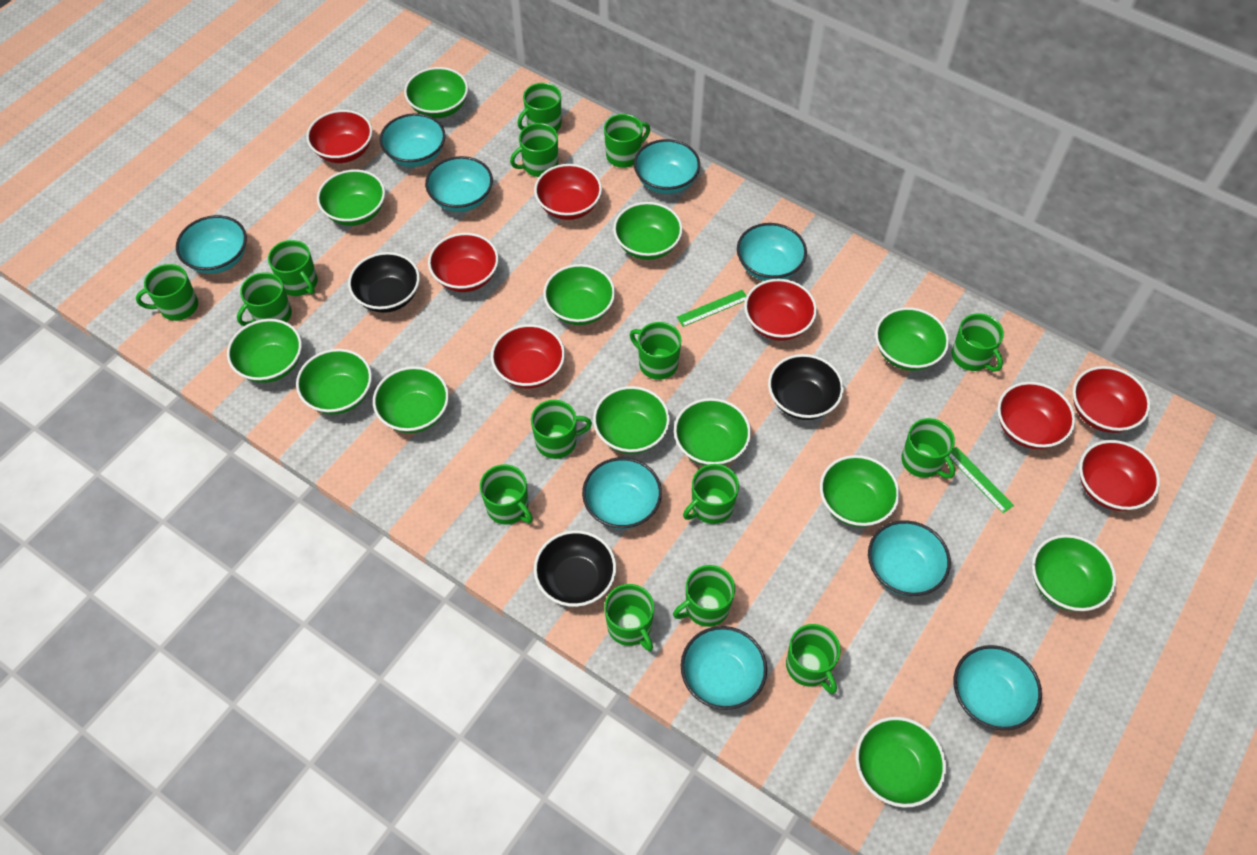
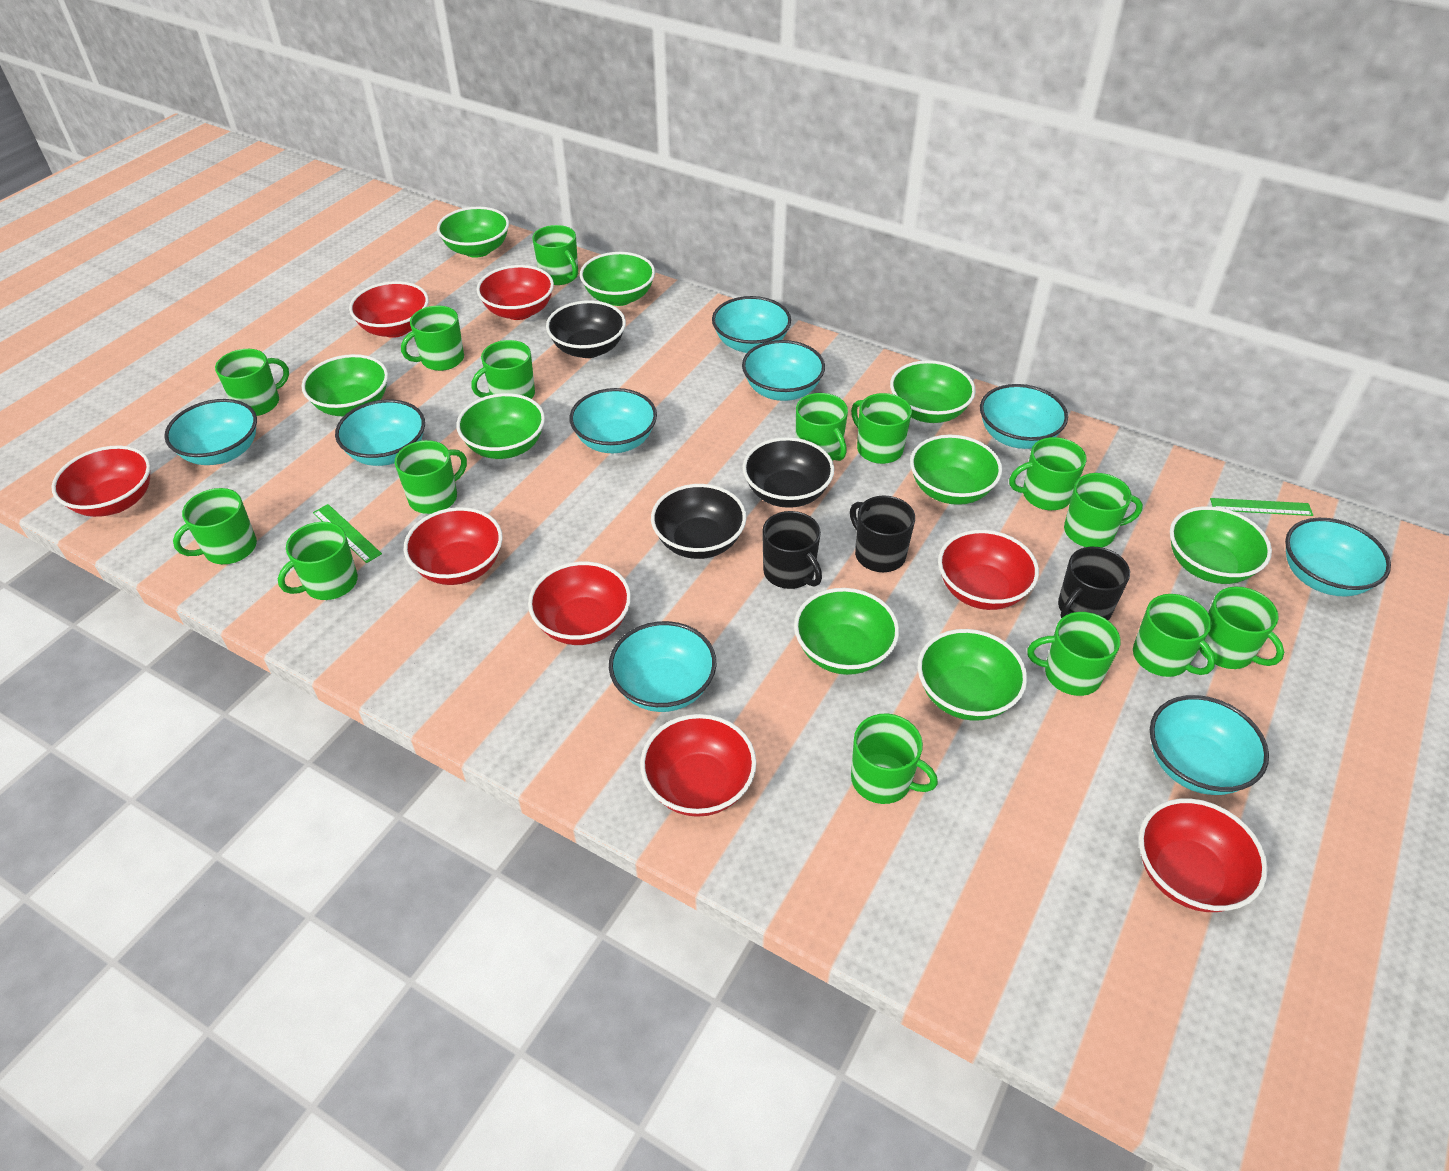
black mug: none = 0 -> [762,511,822,589] [850,495,915,572] [1058,547,1130,620] = 3
green bowl: [227,319,302,383] [296,349,372,414] [317,169,385,226] [373,366,449,433] [404,67,468,118] [543,264,615,325] [593,386,670,454] [613,202,683,260] [674,398,751,466] [820,455,900,527] [855,717,946,808] [875,307,949,371] [1032,534,1116,611] = 13 -> [302,354,388,416] [437,207,509,258] [456,393,545,459] [580,252,655,306] [794,588,899,675] [890,360,976,423] [910,435,1002,505] [918,629,1027,721] [1170,506,1272,584] = 9

